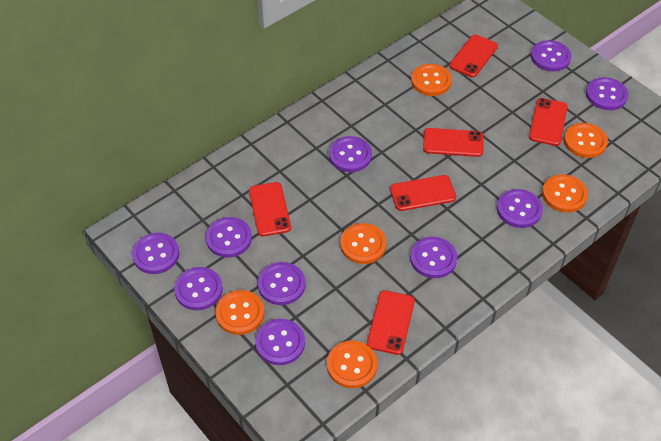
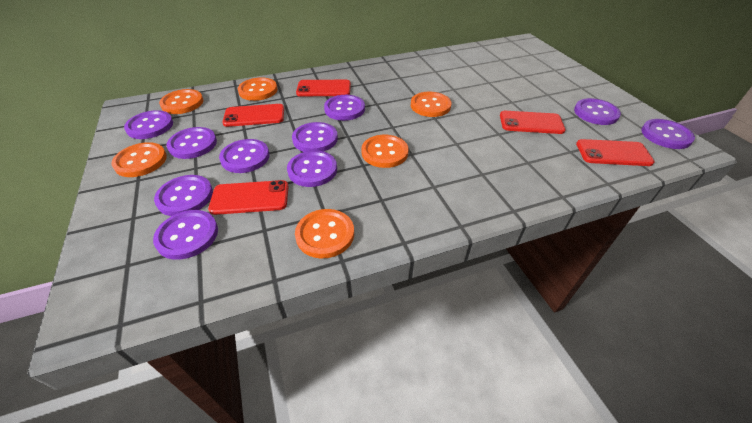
red phone: [249,182,291,236] [367,290,415,355] [390,175,456,211] [423,128,483,157] [449,35,498,77] [529,98,568,146] = 6 -> [208,180,289,215] [222,104,284,127] [296,80,351,96] [500,111,566,134] [576,139,655,166] = 5

